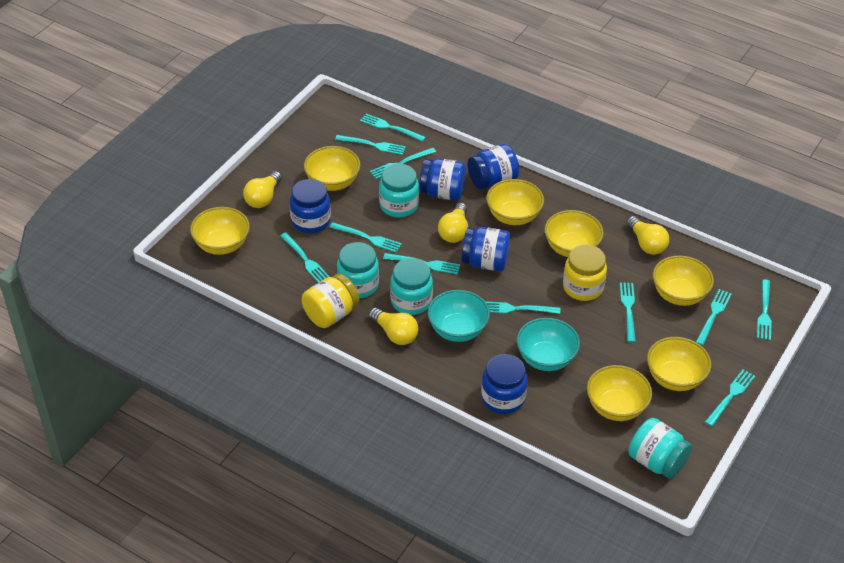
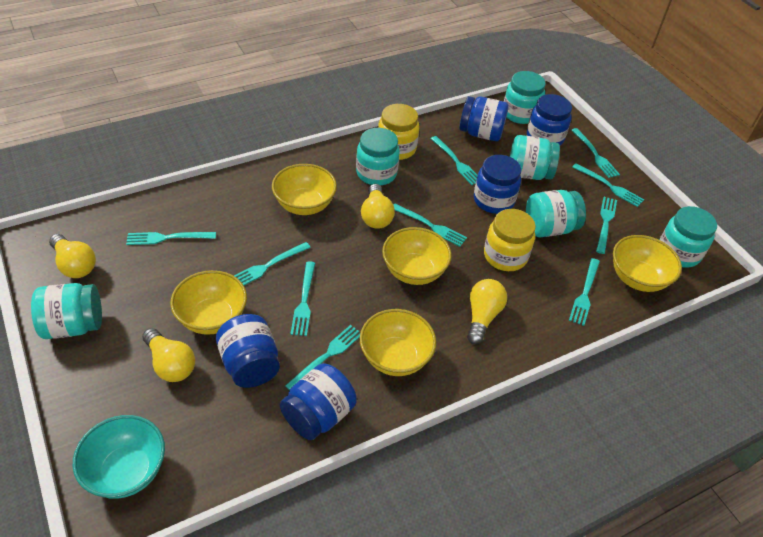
turquoise bowl: [428,290,490,342] [517,318,580,371] = 2 -> [73,415,165,499] = 1
turquoise fork: [280,233,330,282] [329,222,402,253] [335,135,406,155] [360,114,426,142] [370,147,436,179] [383,253,460,275] [485,301,560,314] [620,282,636,342] [696,289,732,346] [705,369,755,427] [757,279,772,340] = 11 -> [126,232,216,245] [234,242,311,285] [285,325,360,390] [290,261,315,336] [393,204,467,247] [430,136,478,185] [569,258,600,326] [571,128,620,178] [572,163,644,207] [596,197,617,254] = 10
turquoise jar: [337,242,379,298] [379,164,419,217] [390,258,433,315] [629,418,692,479] = 4 -> [31,283,102,339] [356,128,400,186] [504,71,546,124] [510,135,560,180] [526,190,586,237] [660,206,717,268] = 6
yellow bowl: [190,207,250,255] [304,146,360,191] [486,179,544,225] [545,210,604,257] [587,365,652,421] [647,337,711,391] [653,255,714,306] = 7 -> [170,270,247,335] [272,164,337,215] [360,309,436,376] [382,227,452,285] [613,235,682,292] = 5

